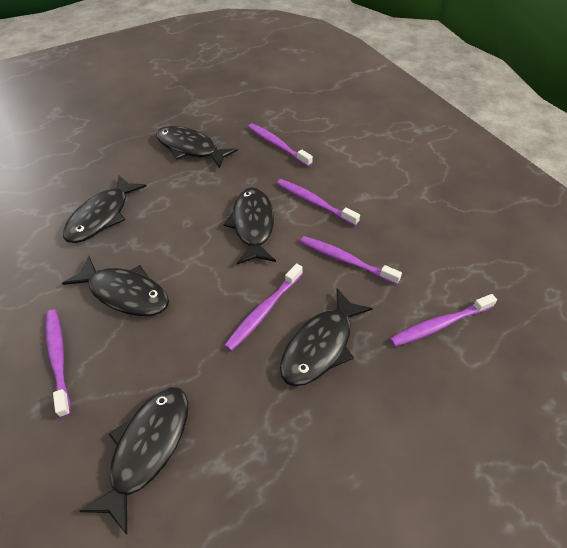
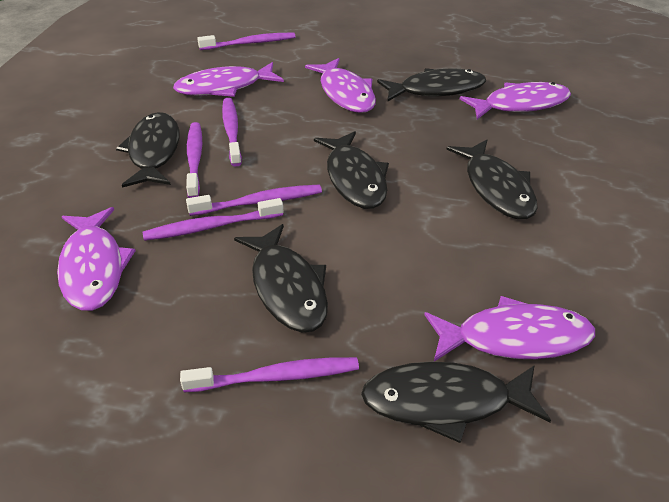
purple fish: none = 0 -> [57,207,136,311] [173,62,284,97] [305,58,376,113] [424,296,595,362] [460,82,571,119] = 5

